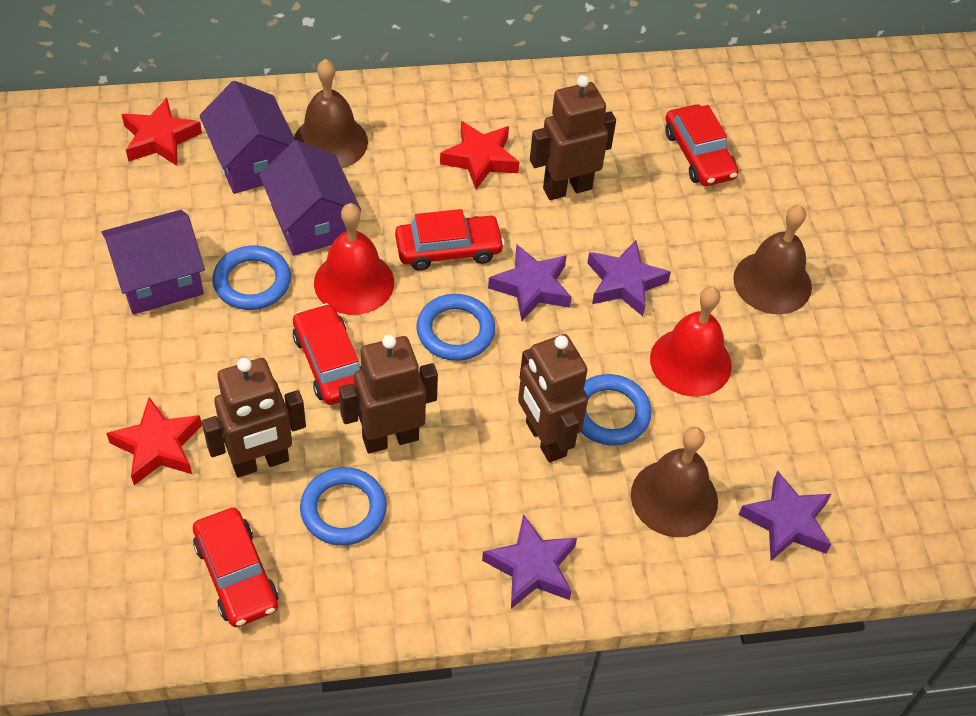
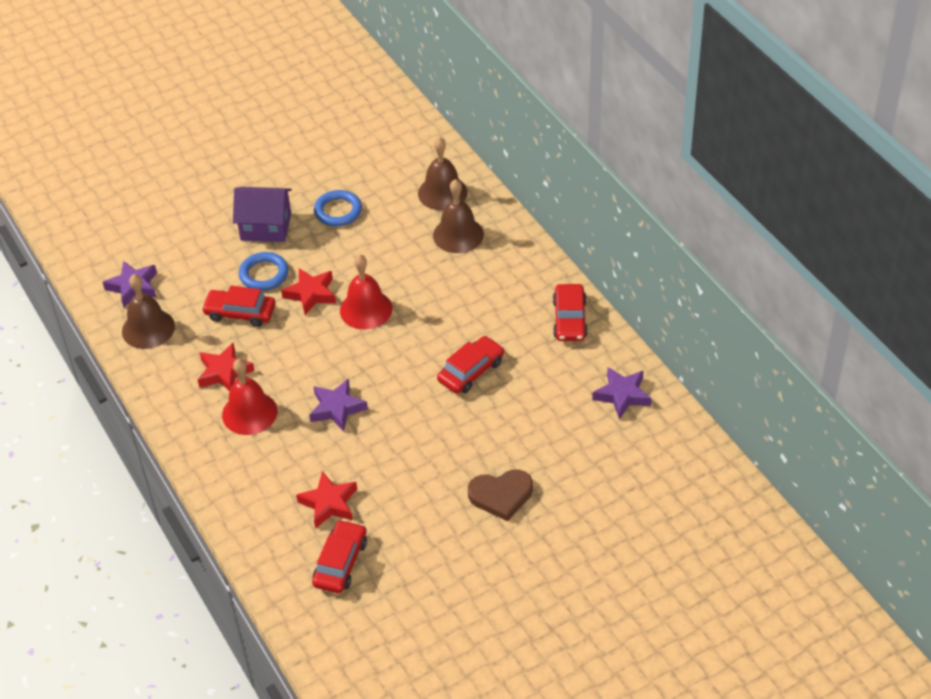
blue ring: [212,246,291,310] [300,467,387,546] [416,294,495,361] [581,374,652,446] = 4 -> [239,252,289,291] [314,190,362,226] = 2
brown heart: none = 0 -> [468,469,533,521] = 1
brown robot: [202,358,306,478] [339,335,438,453] [518,334,588,463] [530,75,616,200] = 4 -> none = 0
purple house: [102,210,205,315] [199,81,295,194] [259,140,361,256] = 3 -> [233,187,292,242] = 1
purple star: [482,514,577,609] [488,245,572,321] [587,240,671,316] [739,471,831,561] = 4 -> [103,261,157,307] [309,378,368,432] [592,367,652,420] = 3

